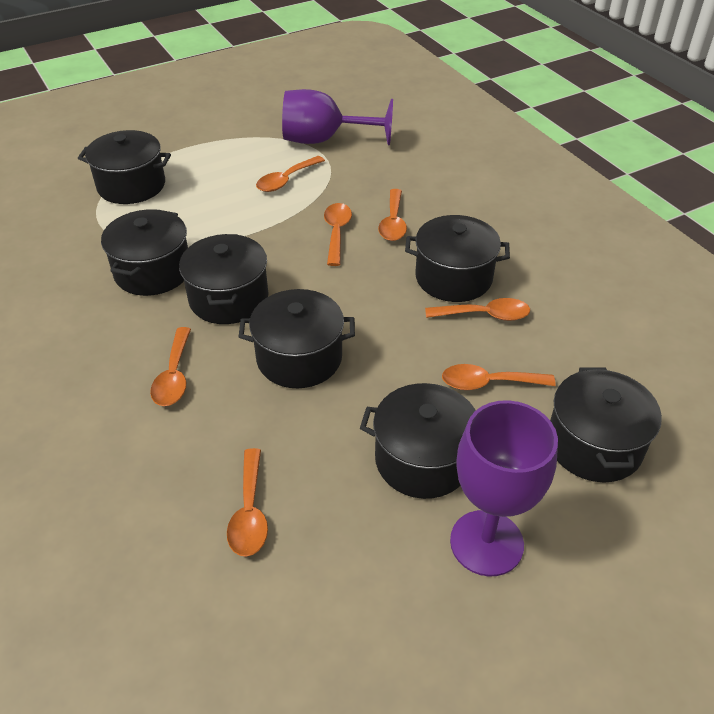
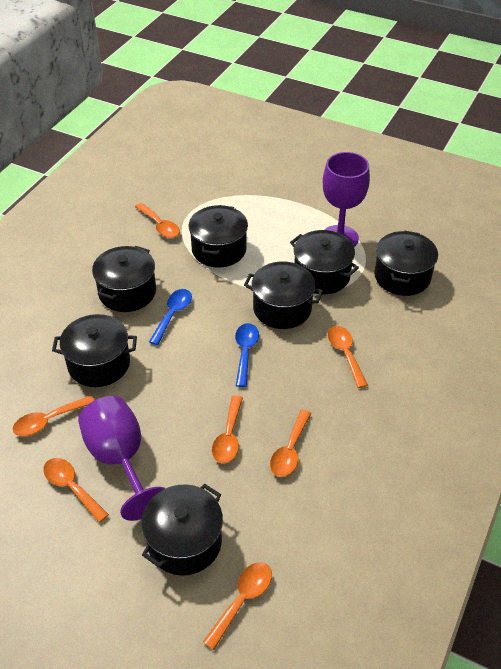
blue spoon: none = 0 -> [149,289,192,345] [235,323,259,387] = 2

